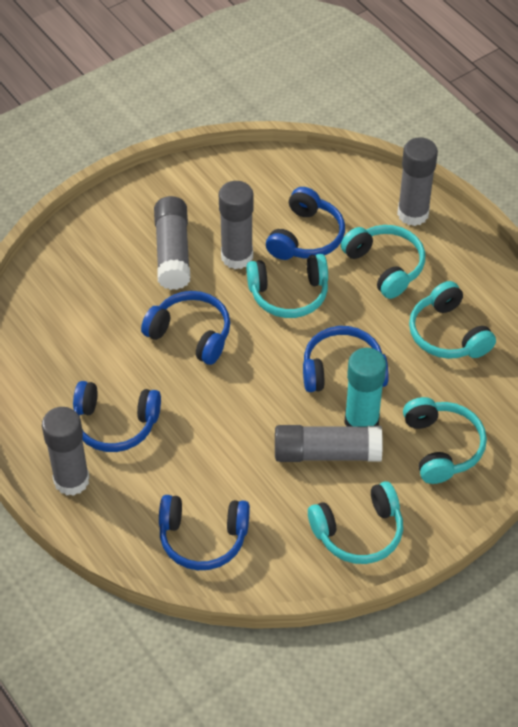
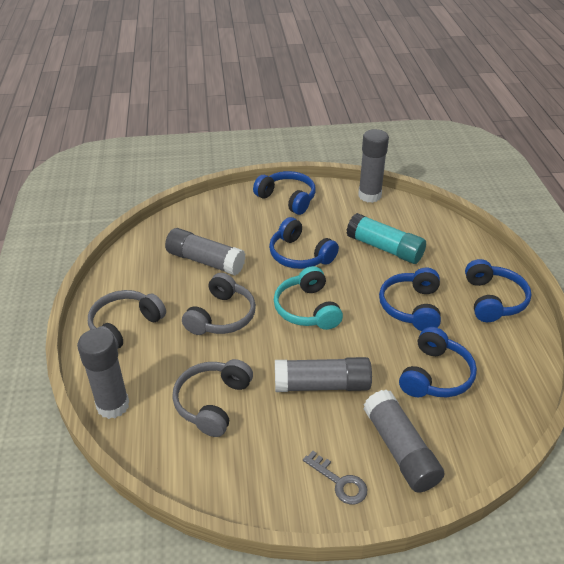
grey headphones: none = 0 -> [88,290,166,349] [172,359,253,437] [182,273,256,335] = 3
grey key: none = 0 -> [303,451,367,504] = 1
turquoise headphones: [246,254,328,318] [308,481,403,564] [341,225,425,299] [403,397,487,484] [409,281,496,359] = 5 -> [274,266,343,330] = 1

